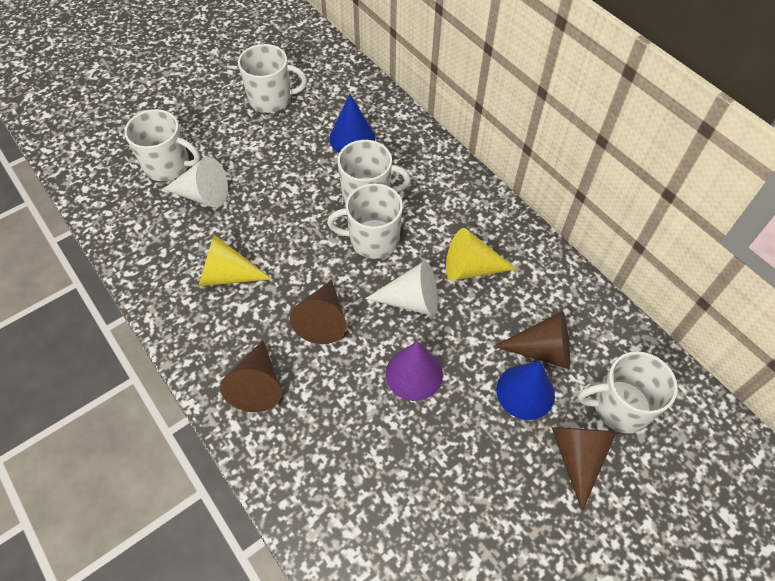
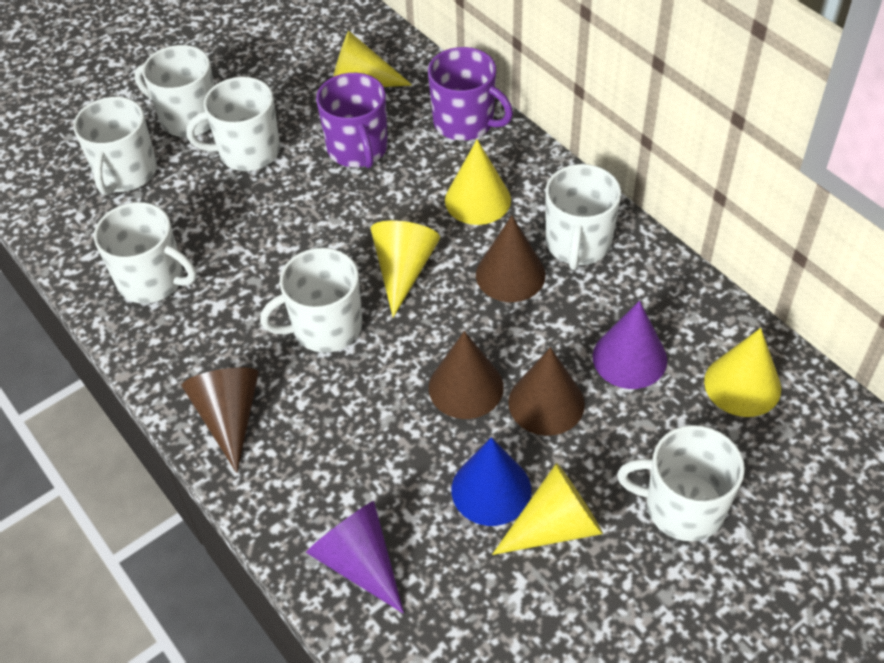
blue cone: [329,94,375,153] [496,361,555,420] = 2 -> [452,437,531,526] = 1
purple cone: [385,341,443,401] = 1 -> [306,501,404,614] [593,301,667,389] = 2
purple mug: none = 0 -> [316,73,388,168] [428,47,513,141] = 2
white cone: [163,157,228,208] [365,261,438,316] = 2 -> none = 0
white mug: [124,109,200,181] [238,44,307,113] [327,183,403,259] [338,140,411,204] [578,351,678,433] = 5 -> [73,97,157,195] [94,202,196,304] [134,45,215,137] [186,77,280,171] [260,248,362,353] [546,164,621,270] [617,425,745,541] = 7
yellow cone: [199,235,272,286] [446,228,517,281] = 2 -> [333,31,412,87] [371,221,440,318] [445,139,511,225] [492,463,603,555] [704,328,781,417] = 5

